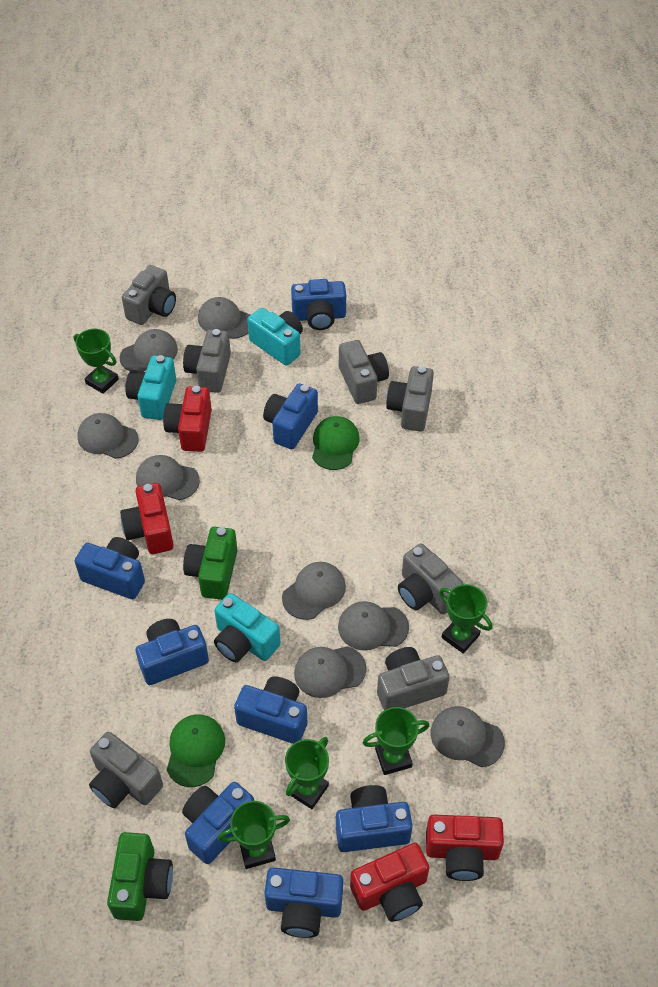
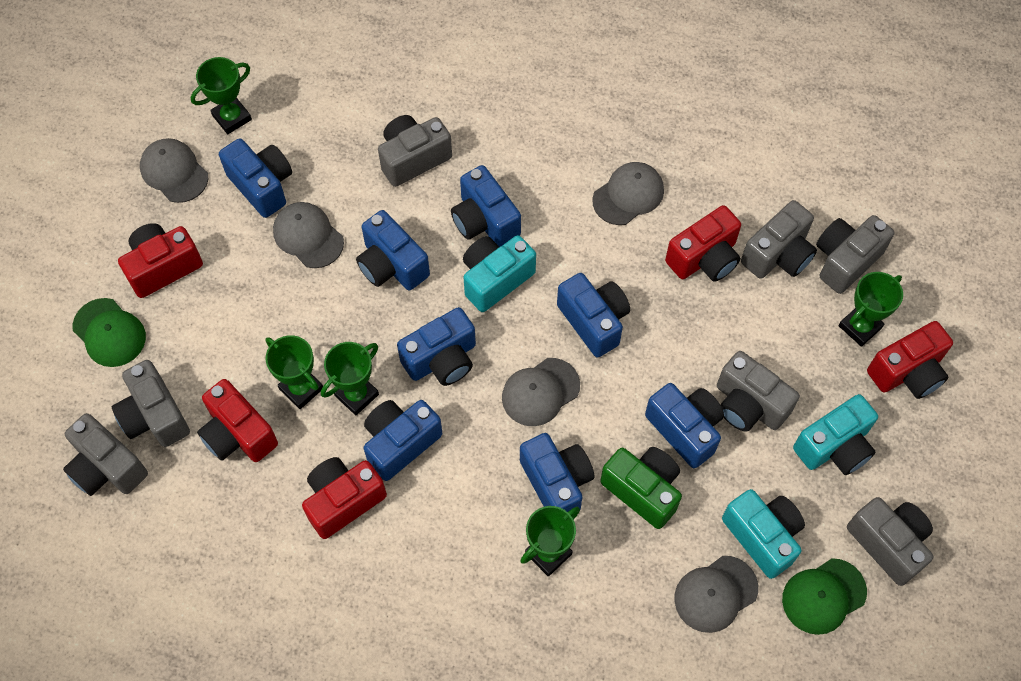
green camera: [107,832,173,921] [183,527,238,600] = 2 -> [600,447,682,529] = 1
grey cap: [77,413,139,459] [120,329,178,372] [136,455,200,500] [198,297,250,339] [282,562,346,620] [294,646,367,698] [338,601,409,651] [431,706,505,767] = 8 -> [140,138,208,203] [273,202,344,268] [502,358,580,426] [592,162,664,225] [674,556,758,633] = 5
red camera: [120,483,174,554] [163,386,212,452] [350,843,429,922] [426,815,504,881] = 4 -> [118,223,203,298] [197,379,278,462] [302,457,387,539] [665,205,741,282] [867,321,953,399] = 5

